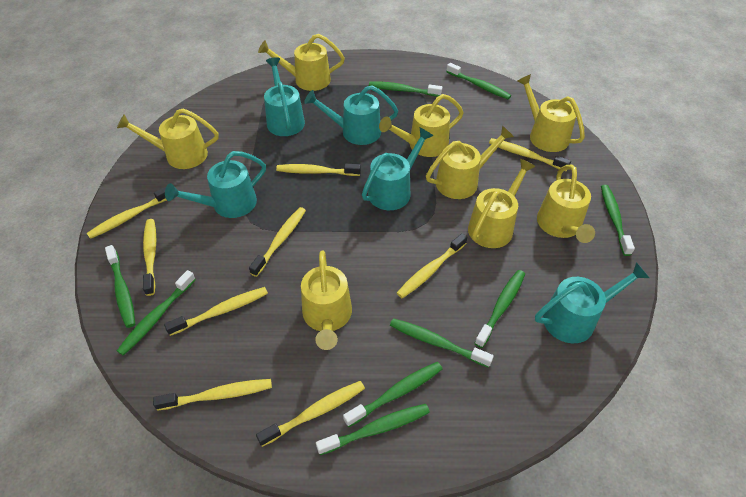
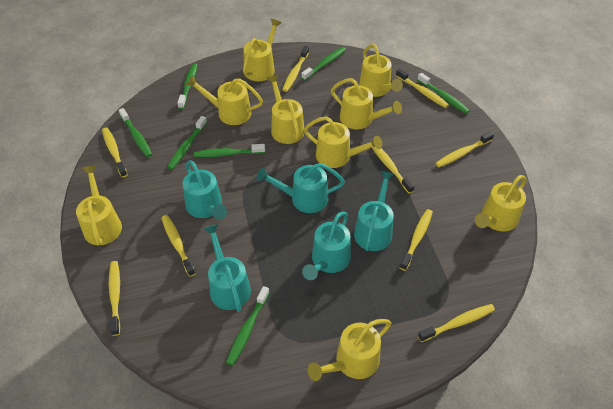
green toothbrush: [105,245,135,328] [117,270,196,356] [316,404,430,455] [343,362,442,427] [369,81,442,97] [390,318,494,368] [446,63,511,99] [474,270,525,348] [601,185,635,256] = 9 -> [119,108,152,157] [167,116,207,169] [177,63,198,109] [194,144,265,157] [226,286,270,366] [301,47,346,81] [417,73,470,114] = 7
yellow watering can: [117,108,219,169] [258,34,345,91] [301,251,352,350] [379,94,464,157] [426,125,514,199] [468,159,536,248] [518,74,585,152] [537,165,595,243] = 8 -> [76,165,122,245] [186,75,263,125] [243,19,282,81] [267,75,305,144] [304,116,382,168] [307,319,391,381] [331,78,402,129] [359,44,403,97] [475,175,526,232] = 9

